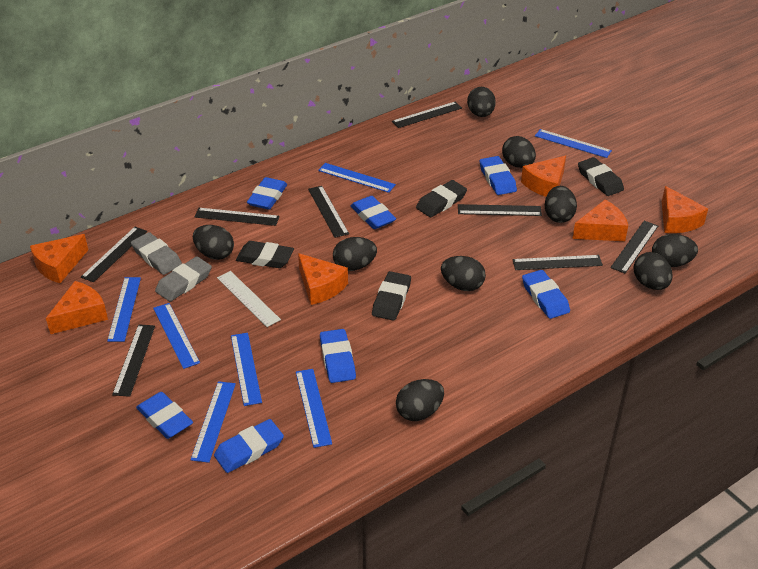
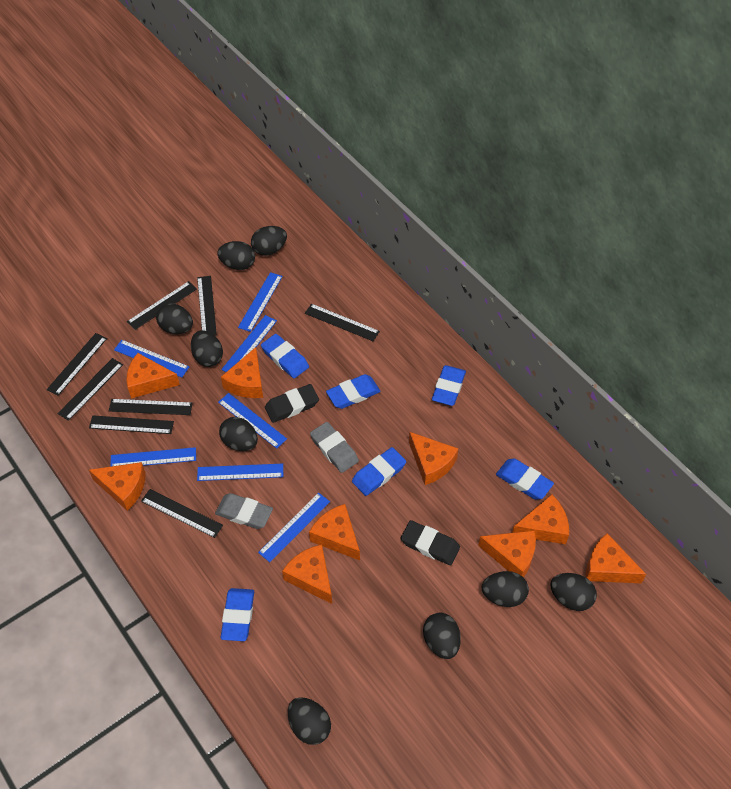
black eraser: [236,241,294,268] [372,271,411,321] [416,180,467,217] [578,157,624,196] = 4 -> [265,384,319,423] [401,520,460,565] = 2
blue eraser: [136,392,193,439] [214,419,284,473] [247,177,287,210] [320,329,356,383] [351,196,396,229] [480,156,517,195] [522,270,570,319] = 7 -> [221,588,254,641] [261,334,309,378] [326,374,380,409] [352,447,406,496] [432,365,466,406] [496,459,554,500] = 6
orange cheese: [30,234,88,283] [46,281,108,334] [298,253,348,305] [521,156,566,197] [573,200,628,241] [662,186,708,233] = 6 -> [89,462,146,511] [126,353,180,398] [221,347,263,398] [282,544,332,604] [309,504,360,561] [409,432,458,485] [478,530,536,577] [512,495,569,544] [586,533,646,583] = 9
white ruler: [217,271,281,327] = 1 -> none = 0

